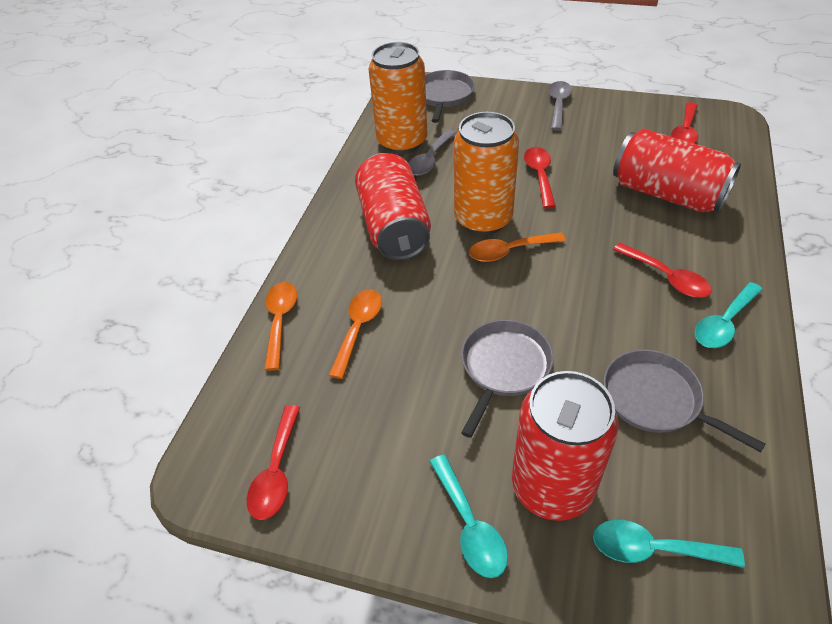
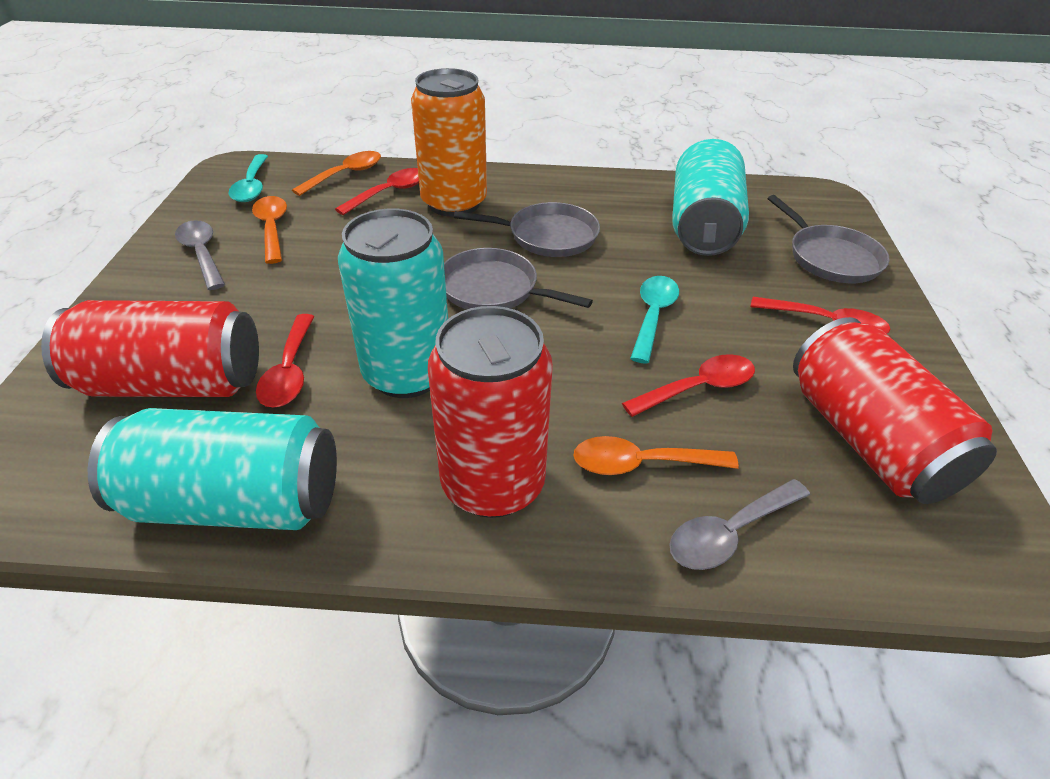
orange can: [368,42,427,154] [454,112,519,235] = 2 -> [411,68,487,217] = 1
turquoise can: none = 0 -> [88,408,337,530] [338,208,448,398] [672,139,749,256] = 3
turquoise spoon: [429,455,508,578] [593,520,745,568] [695,282,763,348] = 3 -> [228,154,268,202] [630,276,679,364] = 2

